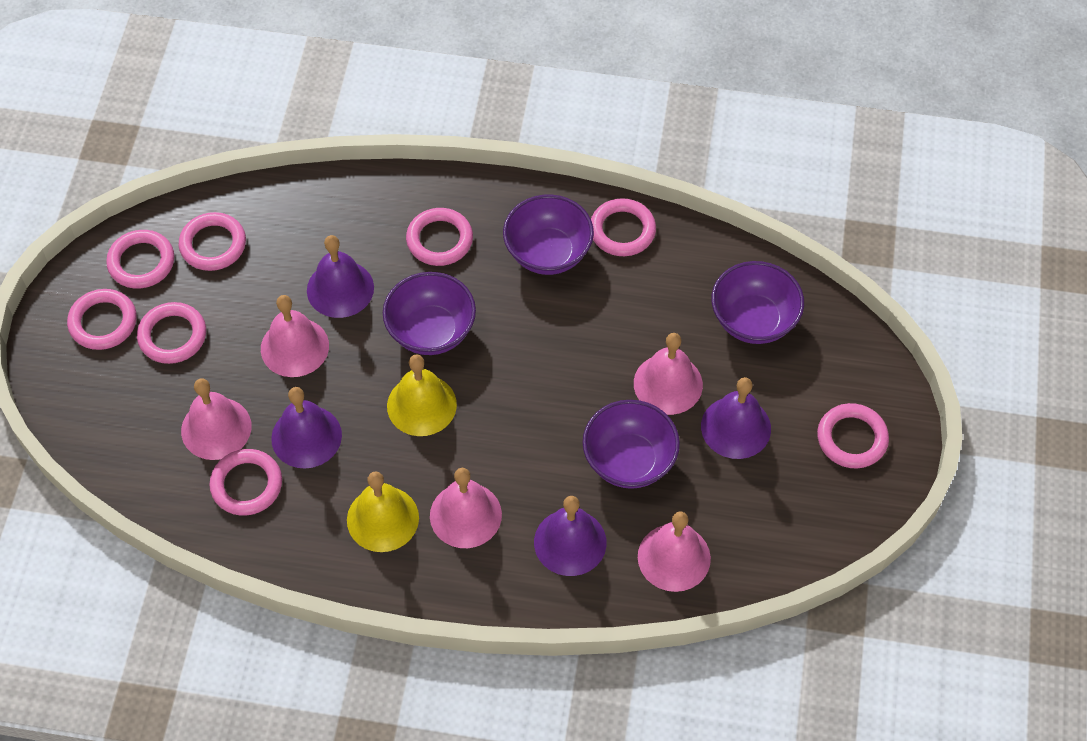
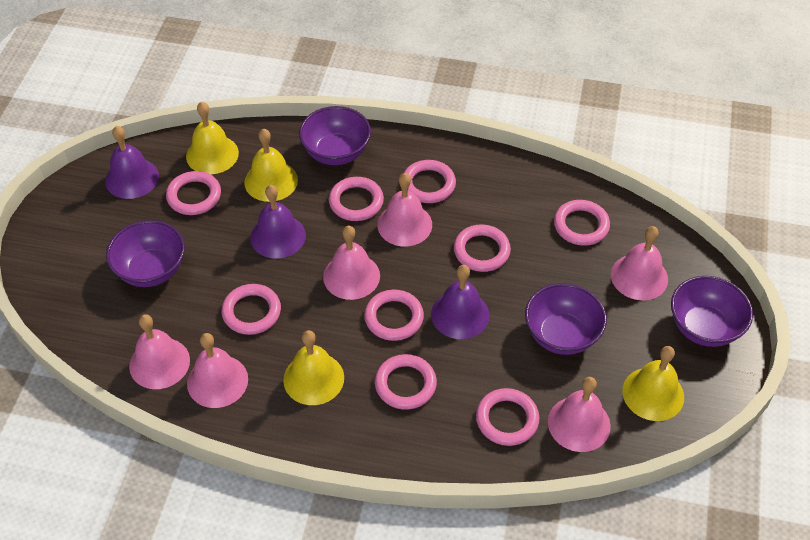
pink bell: [181,378,252,460] [261,295,329,377] [430,468,502,548] [634,333,703,415] [638,512,711,592] = 5 -> [129,314,190,389] [187,333,248,408] [323,226,380,300] [377,173,432,246] [548,377,611,452] [611,226,668,300] = 6
pink ring: [67,289,137,350] [106,230,174,289] [137,302,206,364] [179,212,246,271] [209,449,282,516] [406,208,473,266] [591,198,656,256] [817,403,889,468] = 8 -> [166,171,221,215] [222,284,281,335] [329,177,384,221] [364,290,424,341] [375,354,437,410] [404,160,456,203] [454,224,511,272] [476,388,540,446] [554,200,610,246] = 9
purple bell: [271,387,342,468] [307,235,374,318] [534,496,607,576] [701,377,771,459] = 4 -> [105,126,159,199] [250,185,306,259] [431,265,490,339] = 3
yellow bell: [347,471,419,552] [387,354,457,436] = 2 -> [186,101,239,174] [244,128,298,202] [283,330,344,405] [622,346,684,421] = 4

